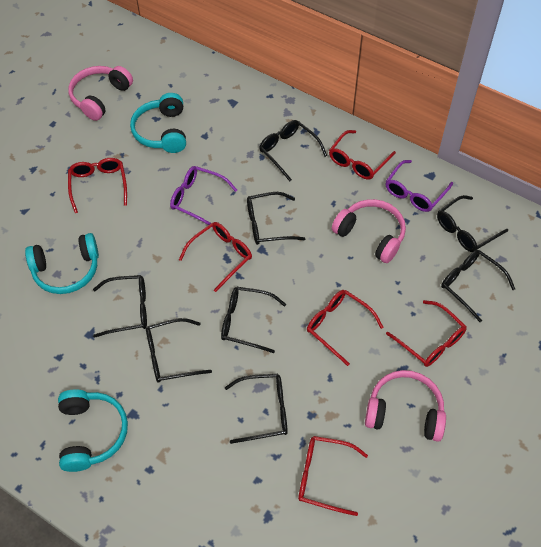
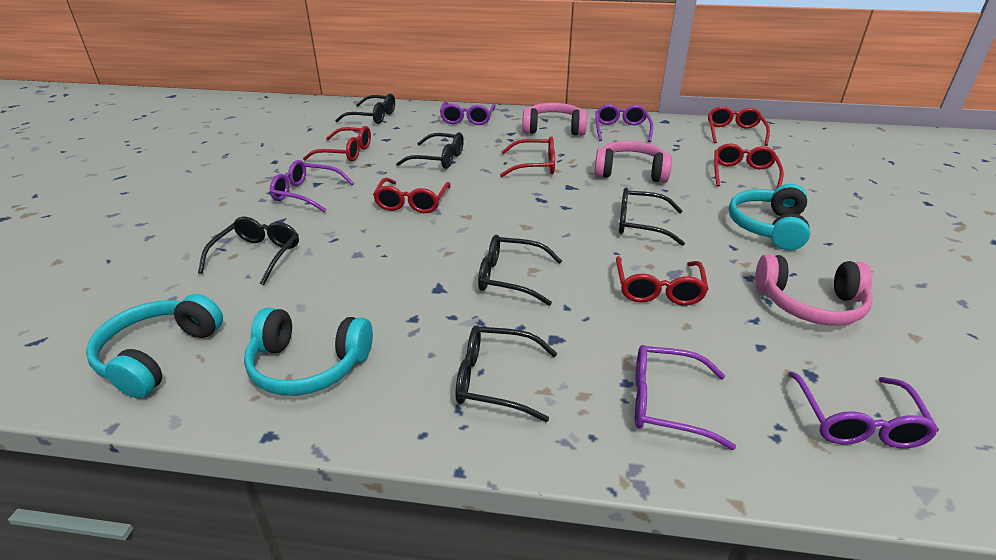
black glasses: [93,275,147,338] [146,318,212,383] [221,287,286,353] [225,374,288,444] [247,192,305,245] [259,120,327,181] [437,195,508,252] [441,250,515,322] = 8 -> [198,217,299,285] [335,94,395,124] [396,132,464,169] [456,325,558,422] [478,235,562,306] [619,188,685,246] = 6
purple glasses: [170,166,237,225] [386,160,453,212] = 2 -> [270,160,354,213] [440,102,496,125] [595,104,653,142] [635,345,736,450] [788,371,939,448] = 5

